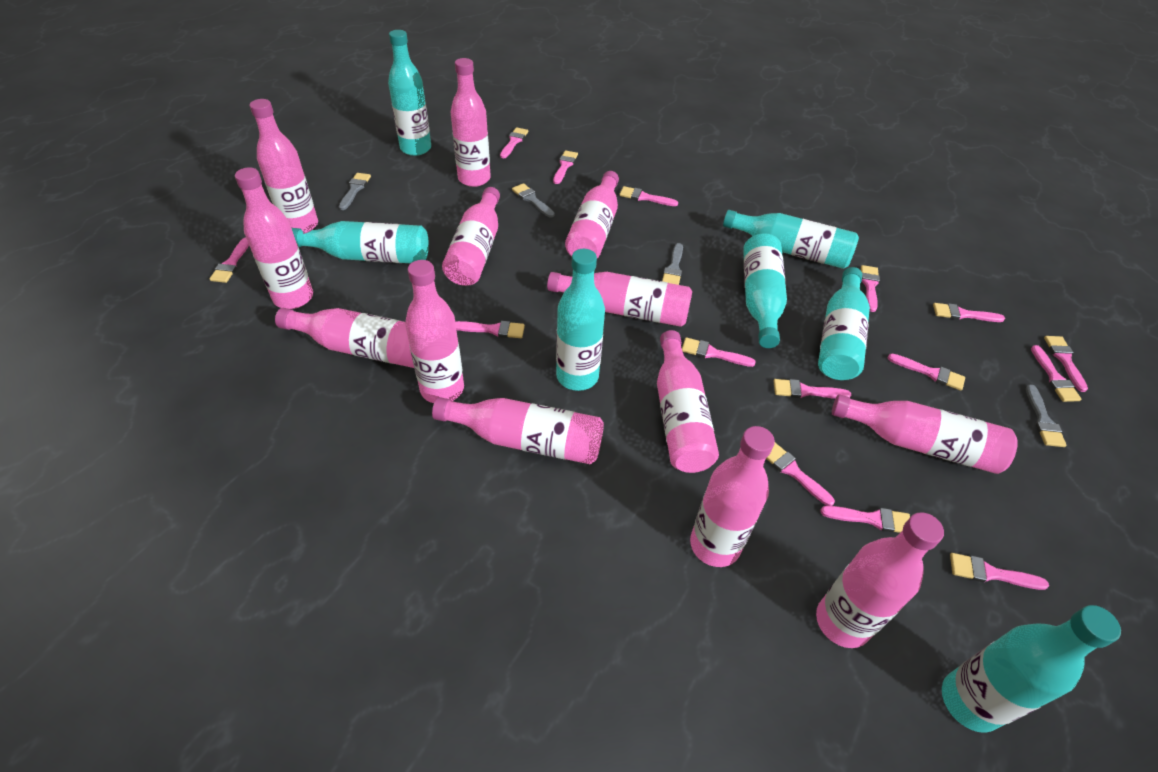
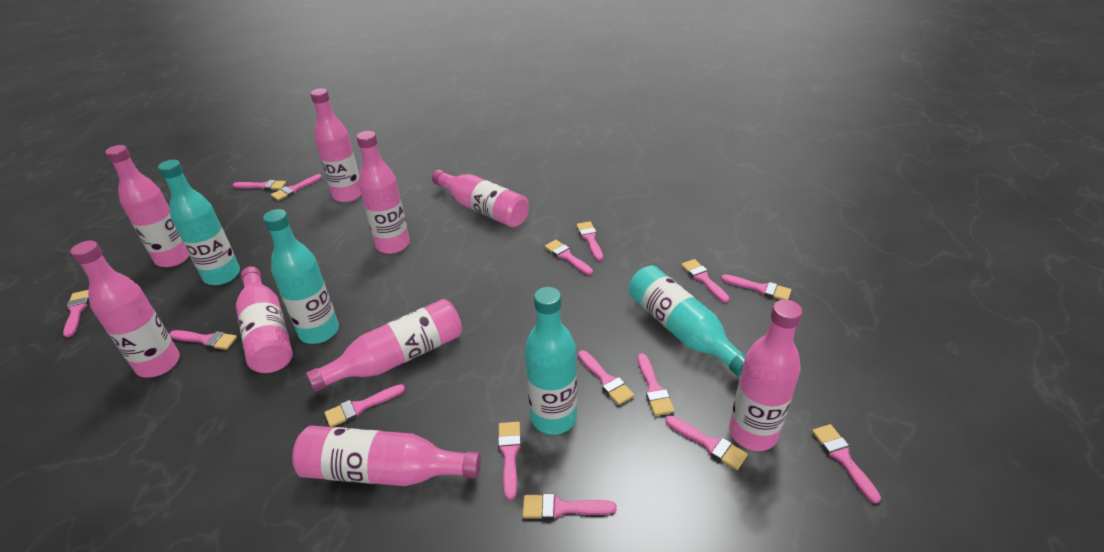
grey brush: [339,173,371,210] [512,183,554,217] [662,243,683,285] [1026,384,1067,447] = 4 -> none = 0
pink bottle: [235,167,313,309] [250,99,318,230] [275,308,414,368] [405,260,464,403] [432,397,604,464] [442,187,500,286] [450,58,491,187] [547,272,692,327] [565,171,619,258] [657,330,719,473] [690,426,775,567] [816,512,944,648] [832,394,1018,474] = 13 -> [71,241,180,378] [105,145,189,267] [236,267,293,373] [292,426,481,486] [306,299,462,392] [310,88,361,202] [356,131,410,254] [432,170,529,227] [729,300,802,451] = 9
turquoise bottle: [292,221,429,263] [388,30,431,156] [556,249,605,391] [723,210,859,269] [743,233,787,348] [818,267,870,380] [942,605,1121,733] = 7 -> [158,160,240,285] [263,209,339,344] [525,287,577,435] [629,266,746,376] = 4

